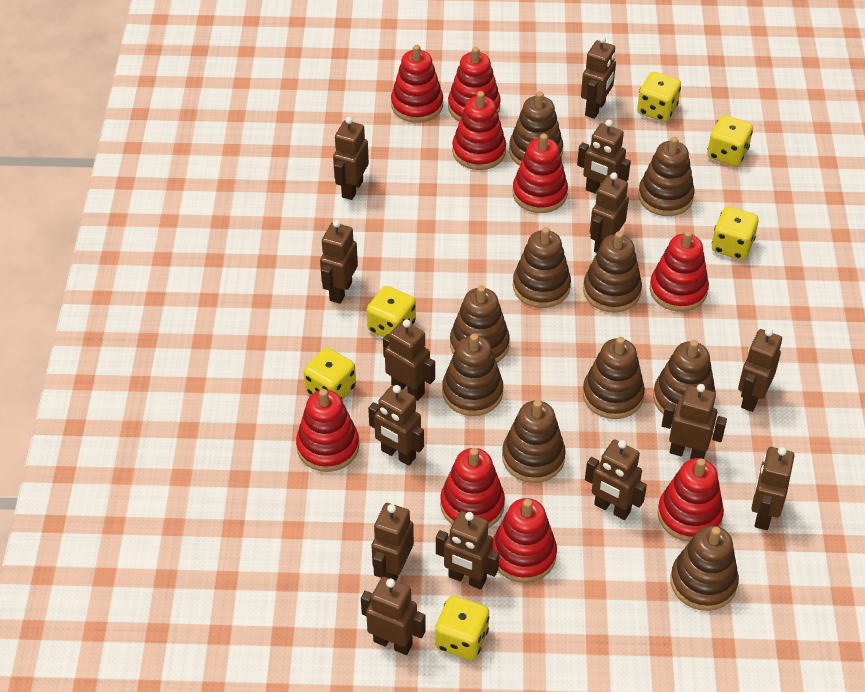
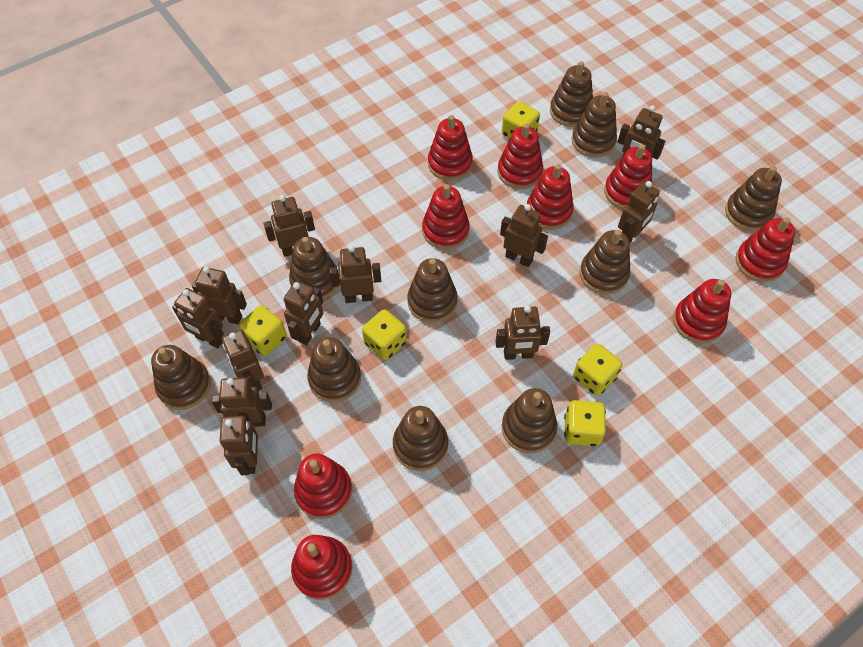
brown robot: [320,220,358,304] [333,117,369,200] [361,577,426,655] [368,385,424,466] [372,503,414,581] [383,319,435,401] [436,511,499,590] [577,120,631,194] [581,36,616,119] [585,440,647,520] [590,172,629,253] [662,384,727,459] [738,328,782,412] [751,447,794,530] = 14 -> [172,288,224,349] [192,266,247,324] [211,377,272,427] [220,413,258,475] [222,330,264,390] [263,195,315,257] [284,281,323,345] [329,245,381,303] [495,306,550,360] [500,204,548,267] [617,105,665,160] [618,181,660,244] = 12
yellow dice: [304,348,356,400] [367,286,416,338] [435,595,489,660] [637,72,681,122] [707,115,753,166] [712,206,759,260] = 6 -> [239,305,287,356] [362,309,407,360] [502,101,540,139] [564,400,606,446] [573,344,622,396] = 5

